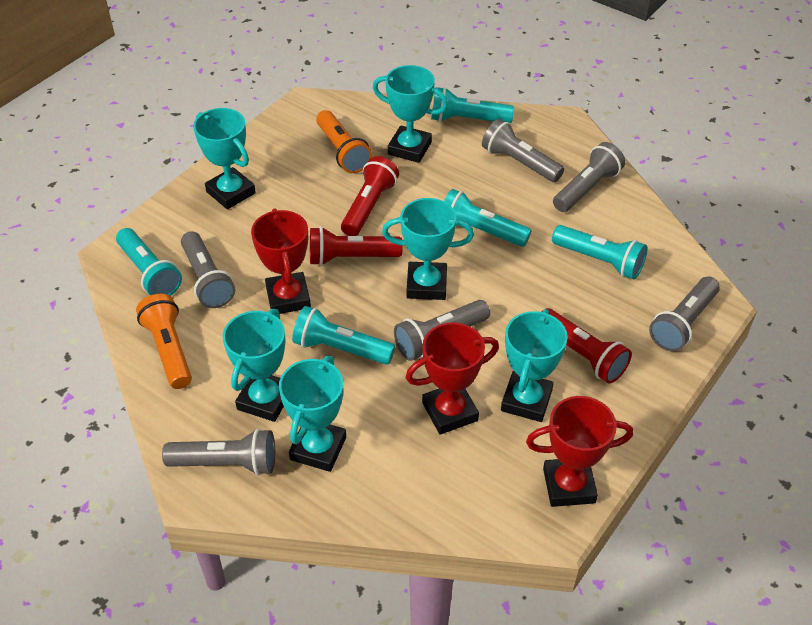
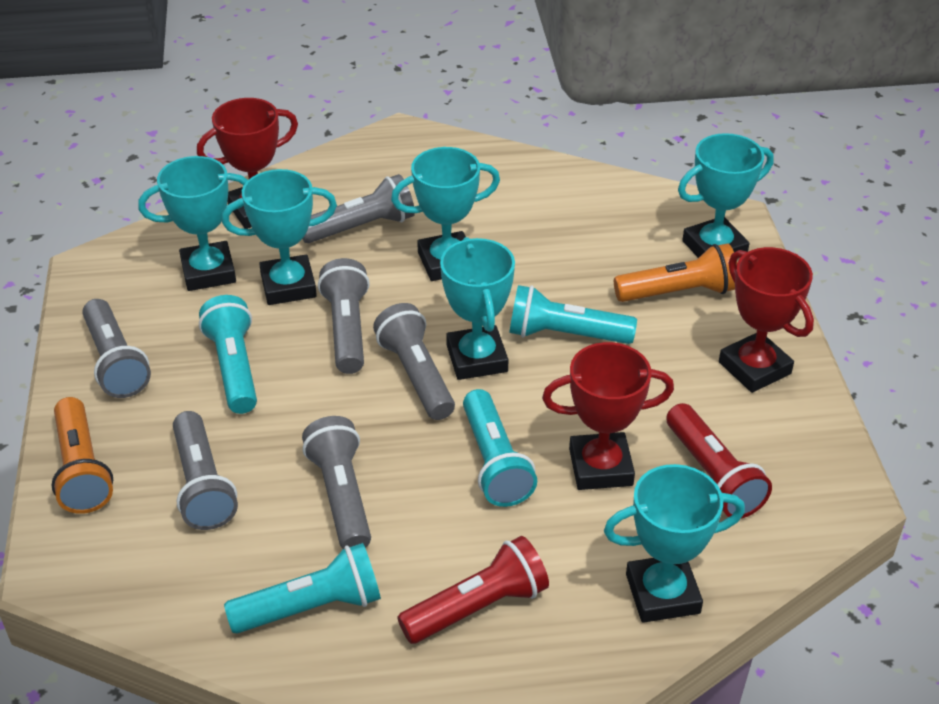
red flashlight: [310,227,403,266] [341,156,399,236] [546,308,632,384] = 3 -> [397,536,549,644] [666,403,772,518] = 2
turquoise flashlight: [116,228,182,296] [292,306,395,364] [431,87,514,123] [444,189,532,247] [552,225,647,279] = 5 -> [199,295,257,414] [224,543,381,634] [463,389,537,507] [509,285,637,344] = 4

